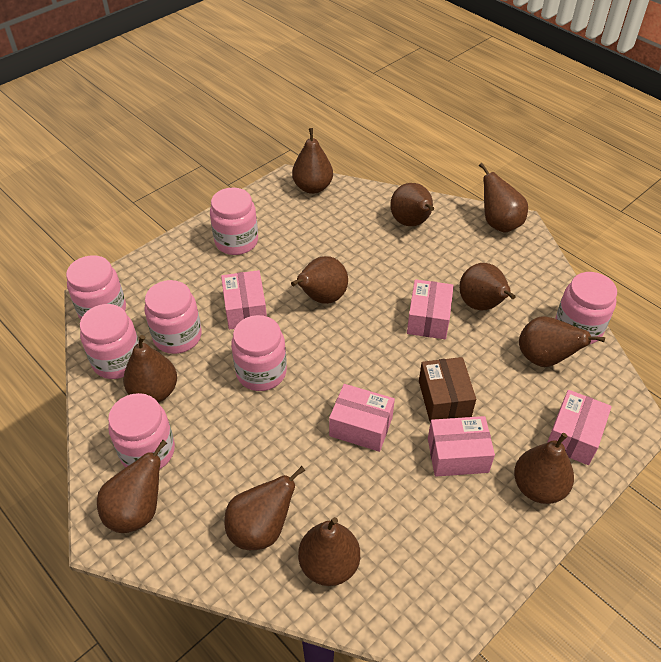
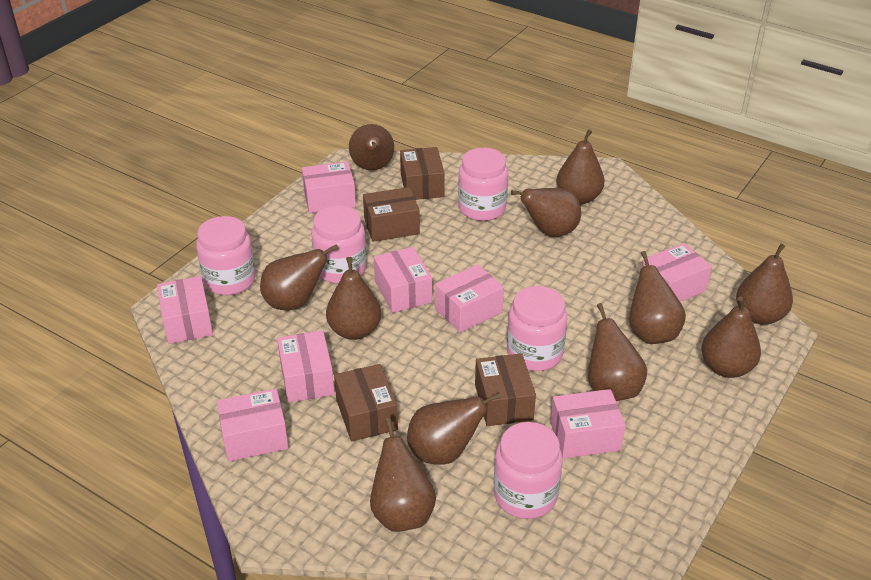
brown box: [419,357,476,423] = 1 -> [334,364,398,442] [363,187,420,242] [400,147,445,200] [475,353,536,426] = 4
pink box: [221,270,267,330] [329,384,395,452] [407,279,454,339] [428,416,495,477] [547,390,612,465] = 5 -> [157,276,213,344] [217,388,289,462] [277,330,335,403] [302,161,356,213] [374,247,432,313] [435,264,504,333] [550,389,626,459] [642,243,712,302] = 8
pink jar: [66,255,126,320] [80,304,139,379] [108,393,175,470] [144,280,202,354] [210,187,258,255] [231,315,287,391] [555,272,617,344] = 7 -> [196,216,256,295] [311,205,367,284] [458,148,508,221] [494,422,562,519] [507,286,567,371] = 5

